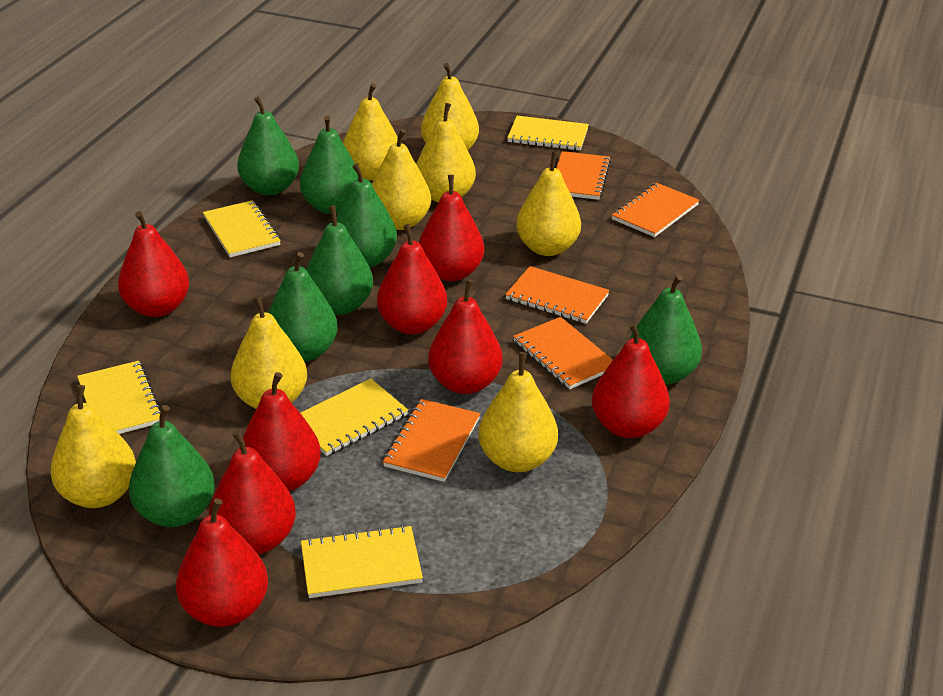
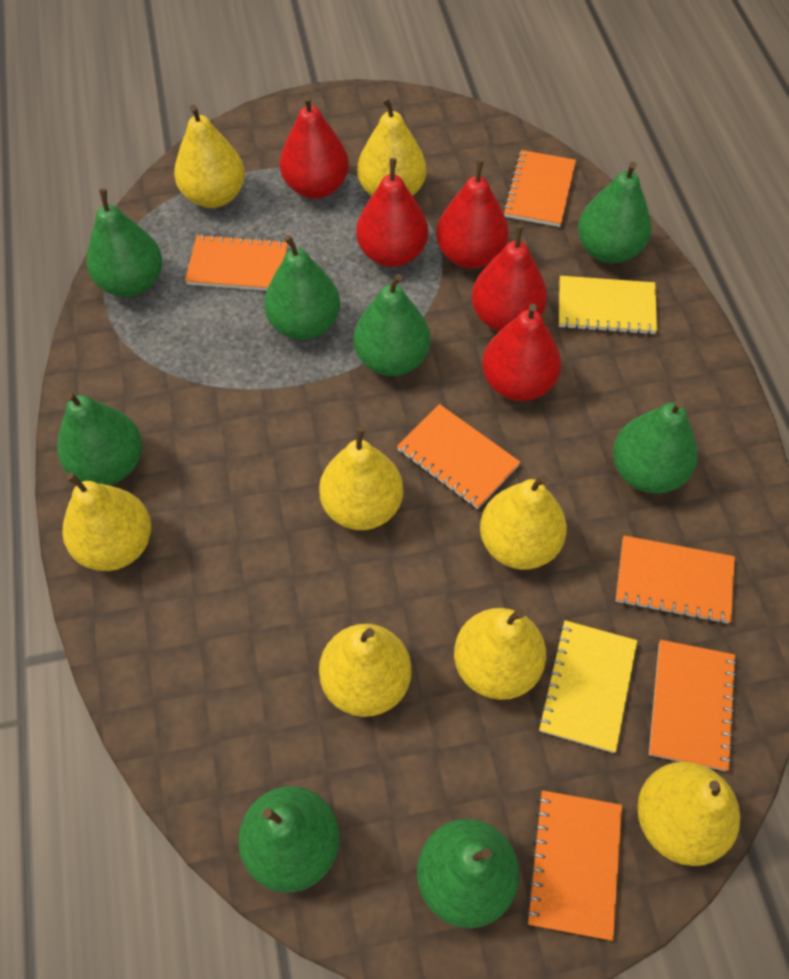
green pear: [129,405,215,527] [237,96,299,195] [268,252,338,362] [300,115,359,214] [306,205,373,315] [336,163,397,268] [630,274,702,385] = 7 -> [57,392,142,485] [87,189,162,297] [238,786,340,893] [264,235,340,340] [354,274,431,376] [417,819,519,928] [578,161,651,264] [613,399,698,494] = 8
orange notebook: [383,399,480,482] [505,266,610,324] [513,317,613,389] [556,151,611,200] [612,183,700,237] = 5 -> [185,234,288,291] [397,404,520,509] [503,150,576,227] [525,790,622,941] [616,536,735,624] [649,640,737,771] = 6
red pear: [118,211,189,317] [176,498,268,627] [209,430,296,554] [239,372,321,491] [377,224,447,335] [419,175,484,281] [428,279,503,394] [592,322,670,438] = 8 -> [280,95,349,199] [356,158,428,267] [436,160,509,269] [472,225,547,331] [482,303,561,401] = 5
yellow notebook: [77,361,161,434] [203,200,281,257] [300,379,408,456] [301,525,423,598] [507,116,589,151] = 5 -> [538,620,637,753] [559,276,657,335] = 2

